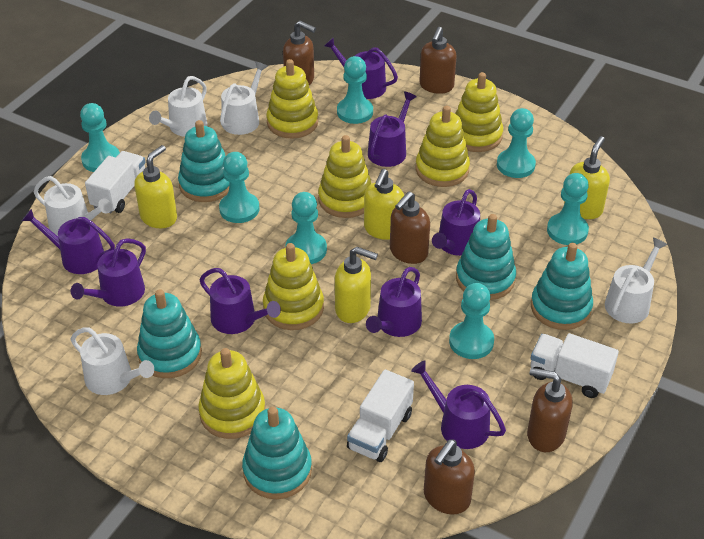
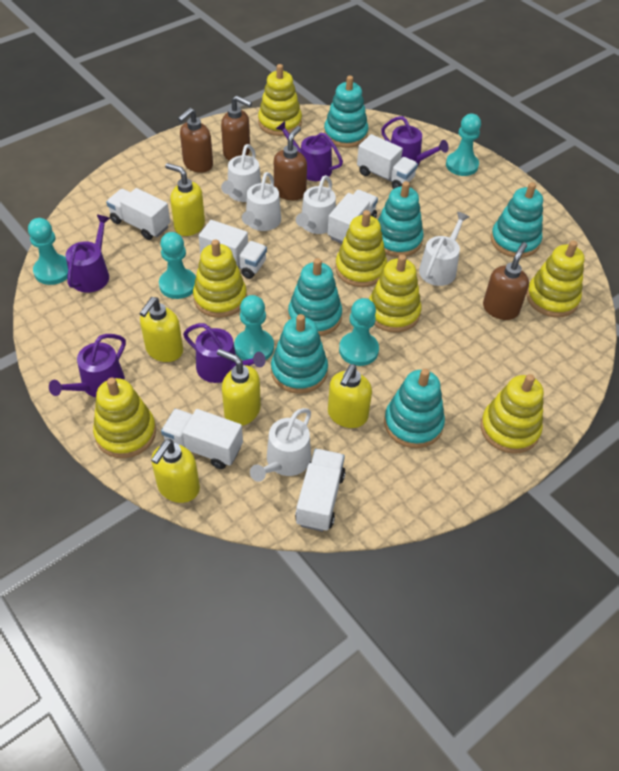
brown soap dispenser: [283,21,316,85] [390,191,430,264] [419,27,457,94] [424,439,475,514] [527,368,573,452] = 5 -> [178,108,213,173] [221,95,252,161] [274,126,307,200] [483,242,529,320] = 4
purple watering can: [22,209,115,274] [71,238,146,307] [200,268,281,334] [324,37,398,99] [366,267,422,337] [368,91,417,167] [411,360,506,449] [432,189,480,256] = 8 -> [49,334,126,397] [66,214,110,293] [183,323,266,383] [276,121,343,181] [381,116,449,165] = 5
turquoise pawn: [80,103,120,172] [219,152,259,223] [285,192,327,264] [337,56,373,124] [449,283,494,359] [497,108,536,178] [547,173,589,245] = 7 -> [28,218,68,285] [159,232,196,299] [234,295,274,360] [339,298,379,366] [446,114,481,176] = 5
turquoise stacking toy: [137,289,202,378] [178,120,230,202] [242,407,312,499] [456,214,516,300] [531,243,593,330] = 5 -> [271,314,328,394] [288,258,342,336] [324,76,368,148] [378,181,424,257] [384,369,445,448] [491,182,543,258] = 6
white truck: [85,151,146,213] [347,369,414,462] [530,333,619,398] = 3 -> [106,188,170,240] [161,409,243,469] [199,220,267,279] [295,449,346,532] [328,190,378,244] [357,134,418,189] = 6
yellow soap dispenser: [135,145,177,228] [335,247,378,323] [364,169,404,240] [564,136,610,219] = 4 -> [139,297,183,362] [151,439,200,503] [165,163,205,236] [217,349,261,426] [328,364,372,428] = 5
yellow stacking toy: [198,348,266,439] [263,243,324,330] [266,59,318,139] [318,135,372,218] [416,106,470,187] [455,72,503,152] = 6 -> [93,378,156,458] [193,239,247,318] [258,64,302,136] [335,210,387,287] [369,255,421,333] [480,374,544,454] [527,240,585,318] = 7

